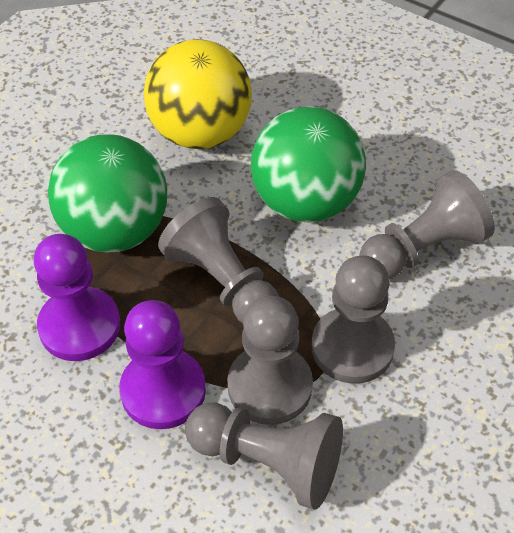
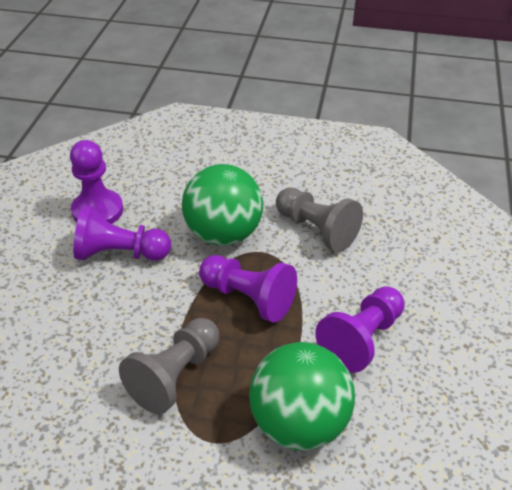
grey pawn: [158,197,279,323] [185,403,343,510] [227,296,313,425] [311,255,395,384] [360,170,495,279] = 5 -> [119,318,219,414] [276,188,363,252] = 2
purple pawn: [34,234,120,361] [119,300,206,429] = 2 -> [70,140,123,224] [73,205,171,261] [199,255,297,323] [315,286,405,373] = 4
yellow ball: [144,39,252,149] = 1 -> none = 0

